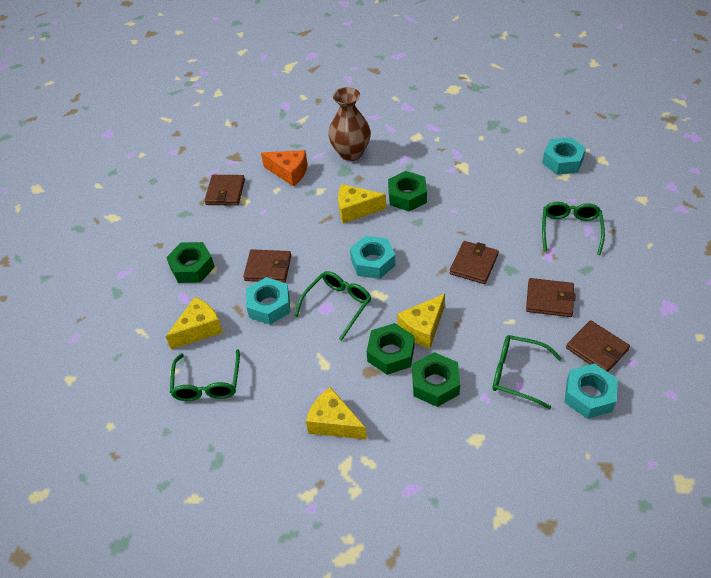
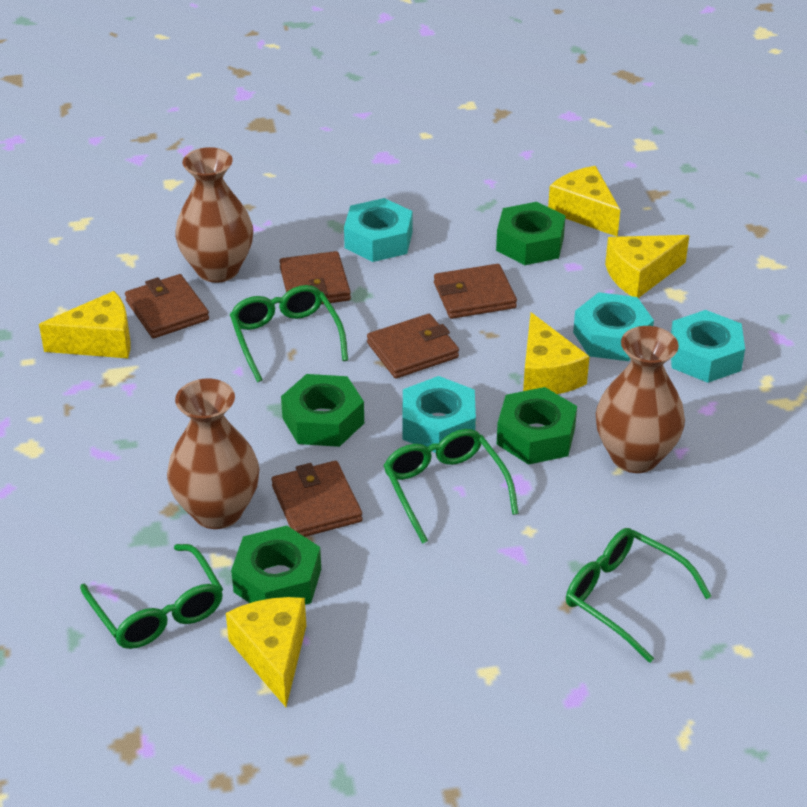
brown vase: [329,87,371,161] = 1 -> [167,379,259,529] [175,147,253,283] [596,326,685,473] = 3
orange cheese: [261,150,308,187] = 1 -> none = 0
yellow cheese: [166,297,223,349] [306,387,367,440] [338,184,386,223] [397,294,445,348] = 4 -> [39,291,131,358] [226,597,306,707] [523,312,590,394] [548,166,620,237] [605,235,689,298] = 5

